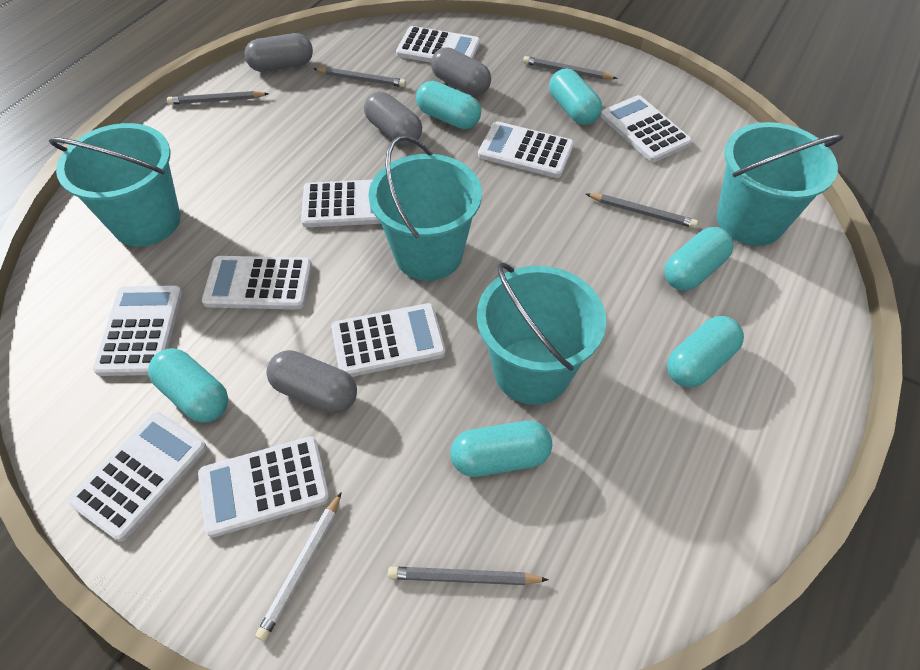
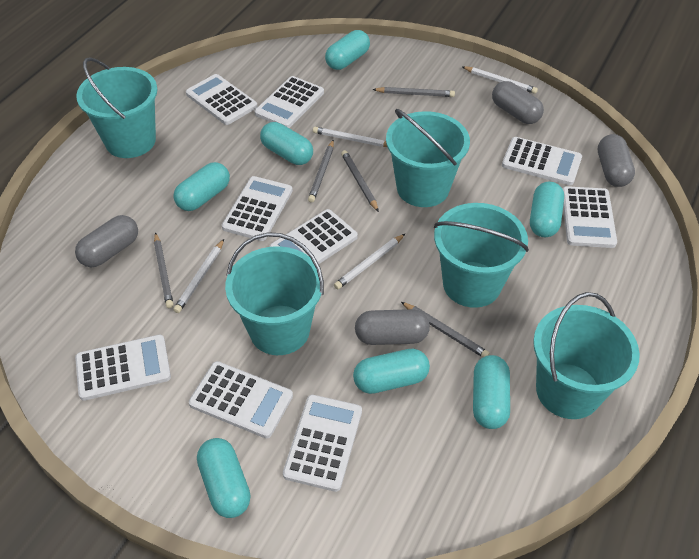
turquoise bucket: [49,123,180,247] [369,135,482,281] [477,262,606,405] [717,122,844,246] = 4 -> [76,57,157,158] [225,232,324,355] [386,109,470,207] [434,203,529,308] [533,292,640,419] = 5
turquoise capsule: [148,348,228,423] [416,81,481,129] [451,421,552,477] [549,68,602,125] [664,227,734,291] [667,316,744,388] = 6 -> [174,162,230,211] [197,438,251,518] [260,122,313,165] [325,30,370,70] [353,349,430,394] [473,355,510,429] [530,182,564,237] = 7
white pencil: [255,492,342,641] = 1 -> [173,239,224,313] [313,127,387,147] [334,234,405,289] [462,66,538,94] = 4

